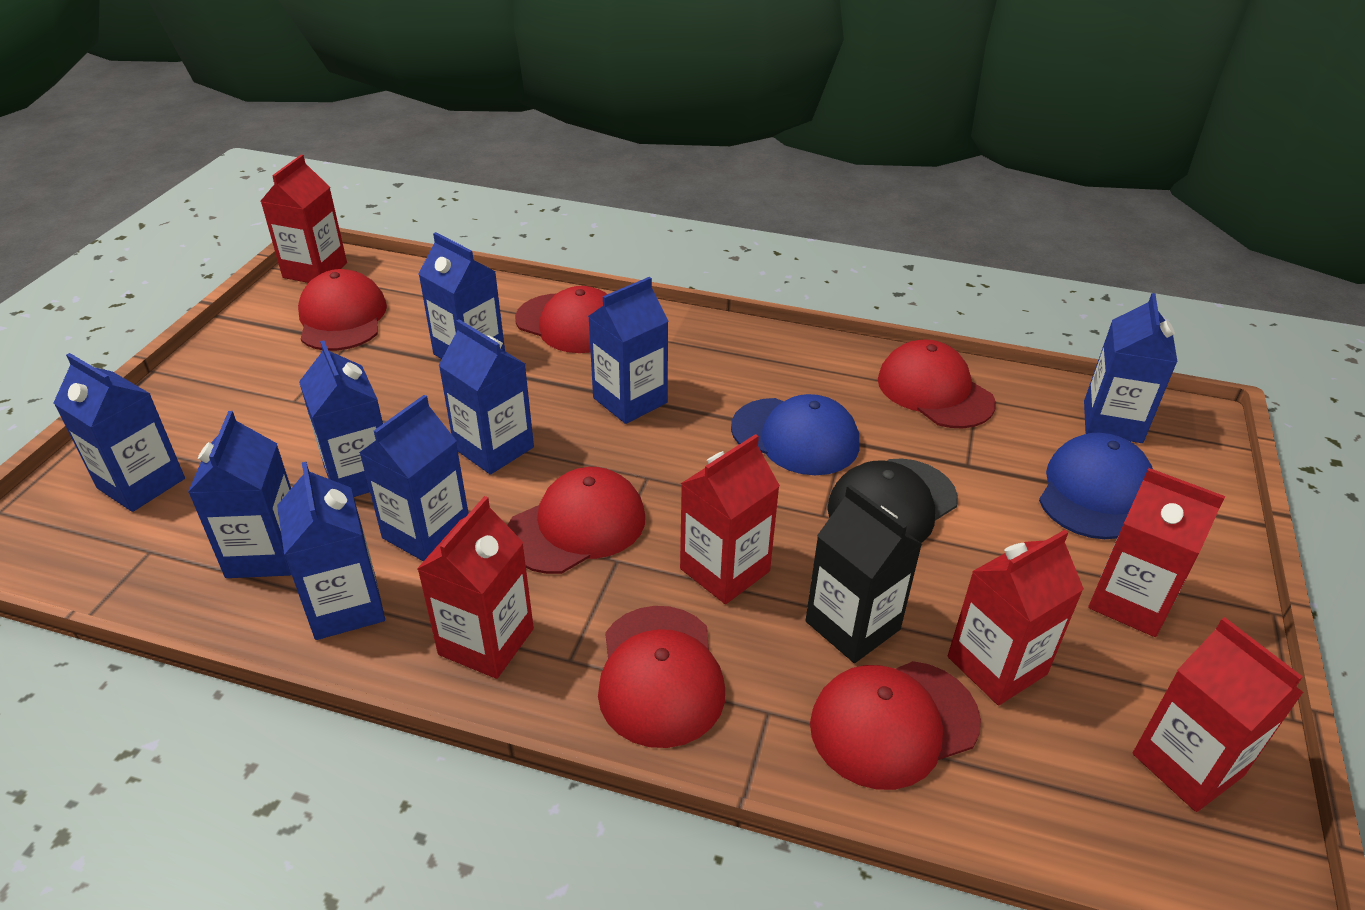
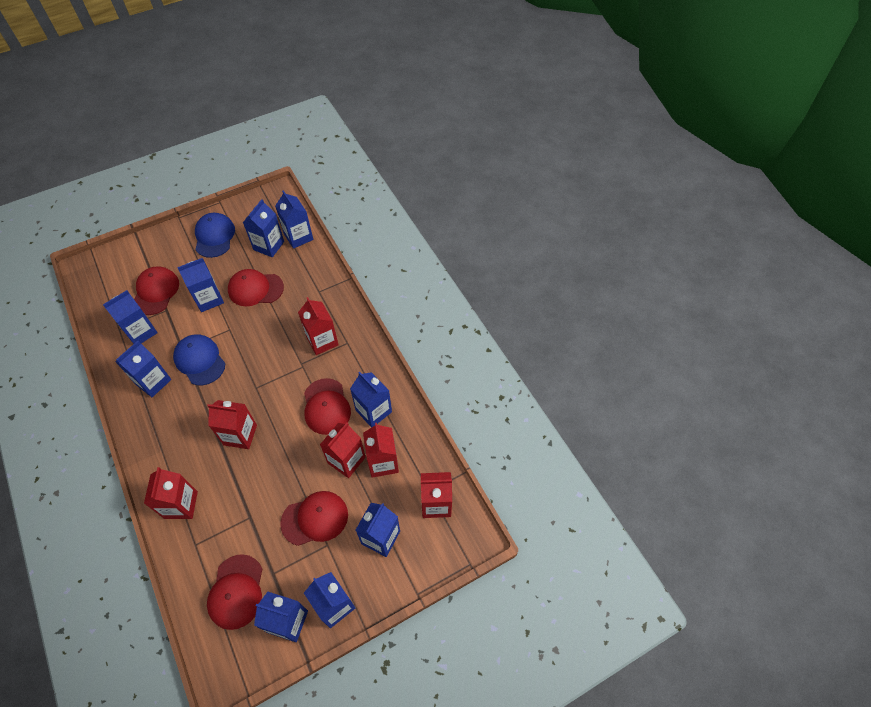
black cap: [827,459,958,543] = 1 -> none = 0
black carton: [805,485,922,663] = 1 -> none = 0
red cap: [298,269,387,351] [507,467,645,574] [515,286,607,353] [598,606,725,748] [810,661,981,790] [878,340,996,428] = 6 -> [134,267,179,315] [207,554,262,630] [228,269,284,306] [280,491,348,546] [304,378,351,435] = 5

